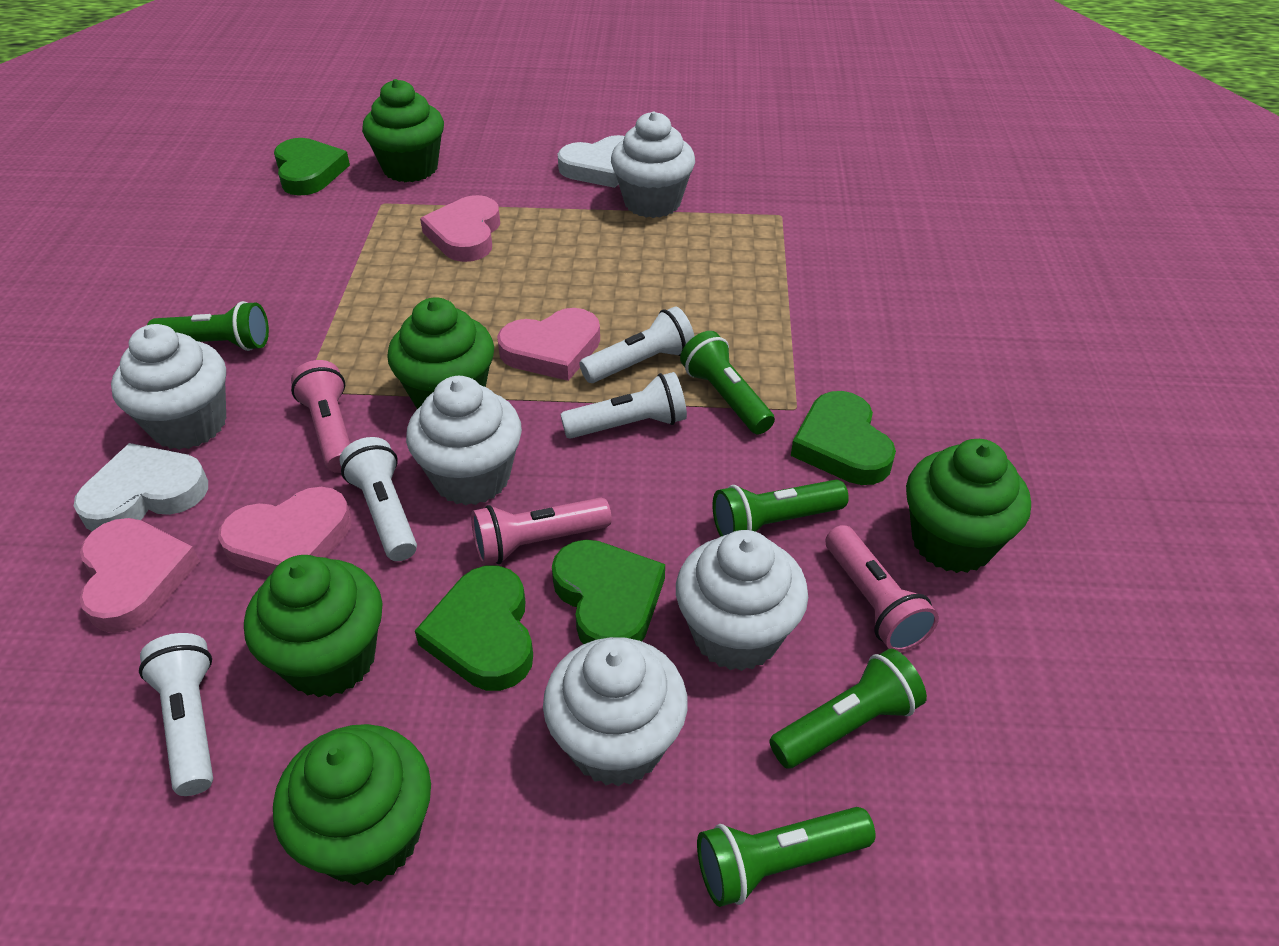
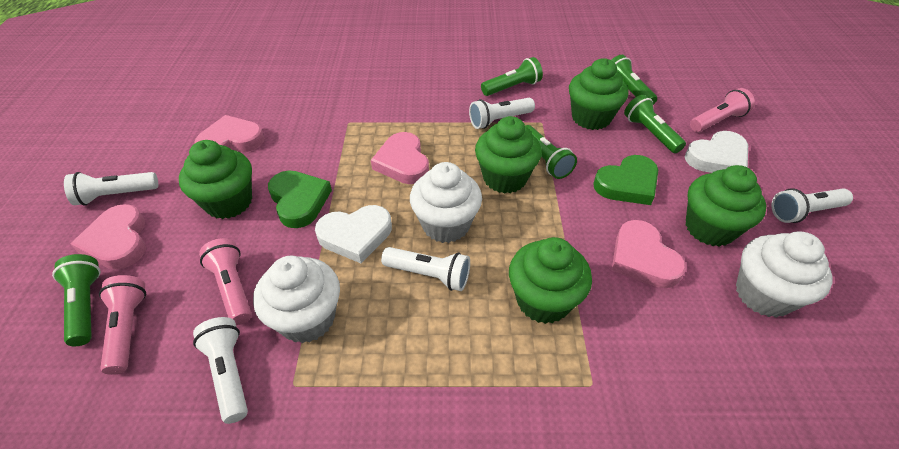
green heart: [274,138,350,196] [415,565,533,691] [552,540,665,644] [791,391,896,485] = 4 -> [268,170,332,228] [593,155,658,205] = 2
white cupcake: [111,324,226,450] [406,376,522,506] [543,637,688,787] [611,111,695,218] [676,530,808,671] = 5 -> [253,256,340,343] [410,162,482,243] [736,231,833,317] = 3
white flashlight: [139,633,213,796] [339,437,417,561] [560,372,687,439] [580,307,694,383] = 4 -> [64,172,158,205] [193,317,248,424] [381,247,470,291] [469,98,535,129] [771,188,853,223] = 5

